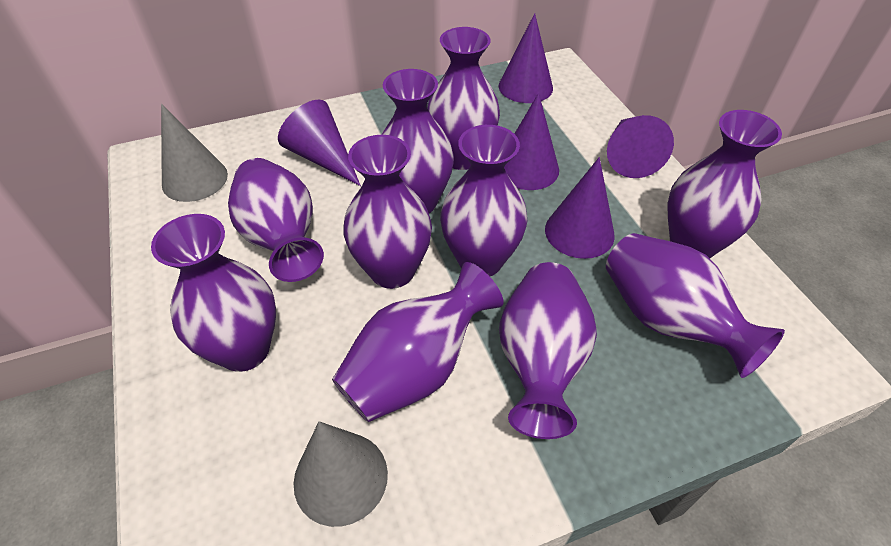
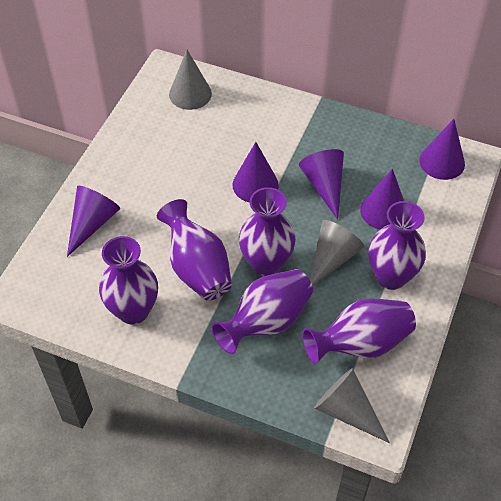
grey cone: [161,104,228,202] [294,421,388,527] = 2 -> [169,50,212,110] [309,220,364,286] [314,368,390,443] = 3
purple vase: [151,214,276,372] [228,158,324,282] [332,262,503,422] [343,135,432,289] [381,69,454,213] [427,27,500,170] [440,125,527,276] [499,262,597,439] [606,233,785,378] [667,110,782,258] = 10 -> [99,236,158,325] [157,199,232,301] [211,269,313,354] [239,187,296,276] [302,298,416,364] [368,201,426,290] = 6

